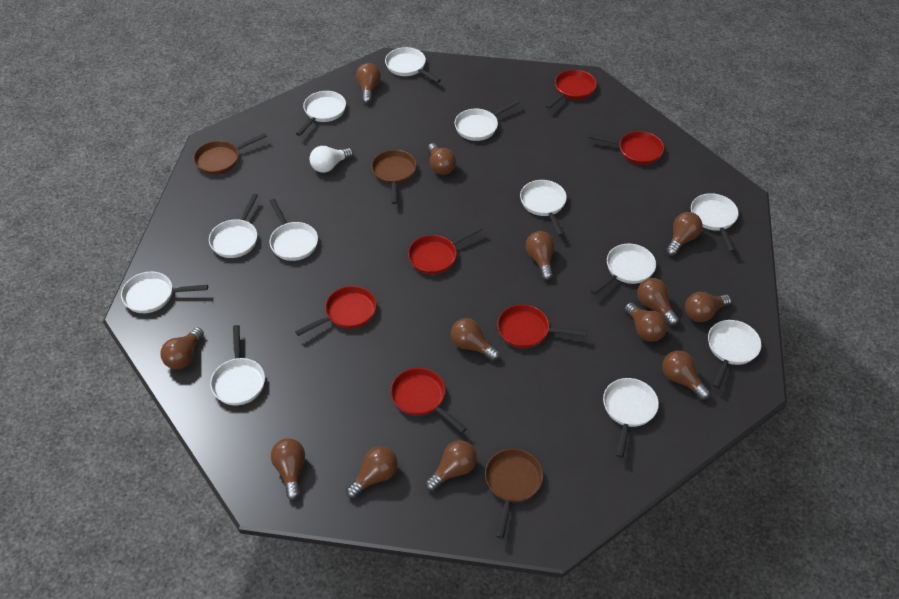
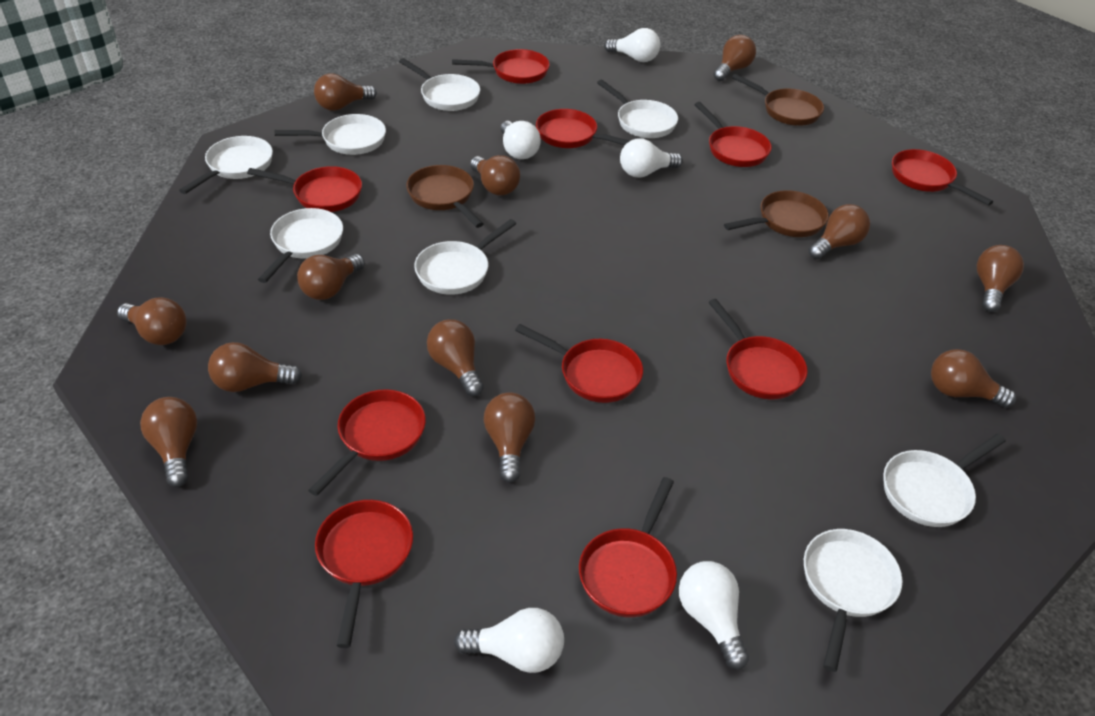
brown light bulb: [161,327,204,369] [271,438,305,500] [346,446,398,498] [356,63,381,104] [425,440,477,491] [428,143,456,175] [451,318,500,361] [526,231,555,280] [625,302,668,342] [637,278,679,326] [662,350,710,400] [666,212,703,256] [685,292,731,322] = 13 -> [117,297,187,345] [140,397,197,487] [208,342,302,392] [297,254,365,300] [314,73,377,111] [427,319,484,396] [470,155,520,195] [484,392,535,483] [713,35,756,81] [809,204,870,259] [931,349,1016,408] [977,245,1024,312] = 12
red pan: [295,286,376,336] [391,368,467,433] [408,225,483,275] [497,304,587,348] [545,70,597,109] [588,131,664,165] = 6 -> [247,166,362,212] [308,389,426,496] [315,500,413,648] [452,49,550,84] [515,324,643,403] [536,109,629,148] [579,477,677,617] [694,102,772,167] [708,299,808,399] [892,149,993,206] = 10
white light bulb: [310,146,353,173] = 1 -> [454,608,564,673] [501,121,541,159] [604,28,660,62] [620,139,683,178] [679,561,749,670] = 5
white pan: [121,272,208,313] [209,193,258,258] [210,325,265,406] [269,199,318,261] [296,91,346,136] [385,47,441,83] [455,100,520,141] [520,180,567,236] [591,244,656,295] [603,378,659,458] [691,193,739,252] [708,320,761,389] = 12 -> [179,136,273,194] [258,208,343,283] [275,114,386,155] [399,58,480,111] [414,219,517,295] [597,80,678,138] [804,529,903,672] [883,434,1006,527] = 8

